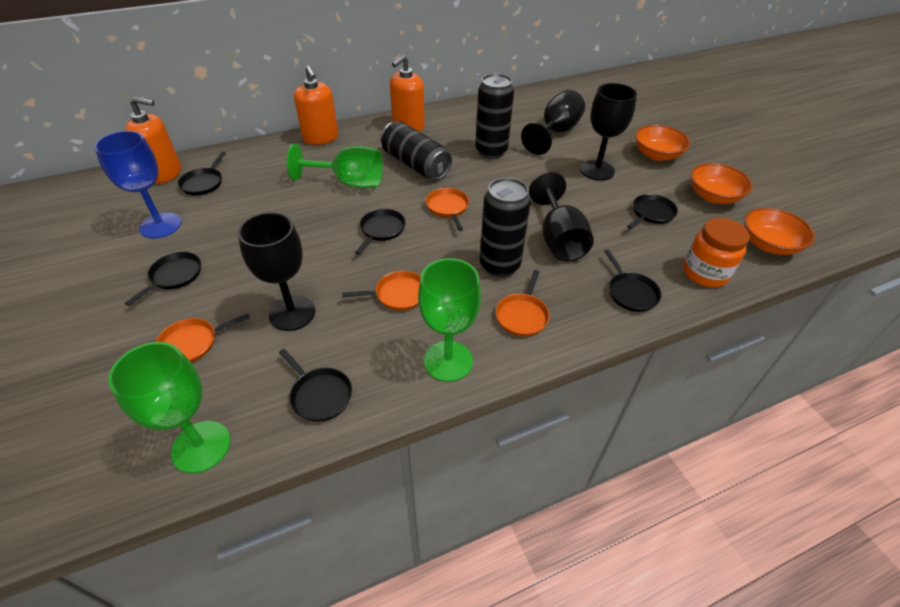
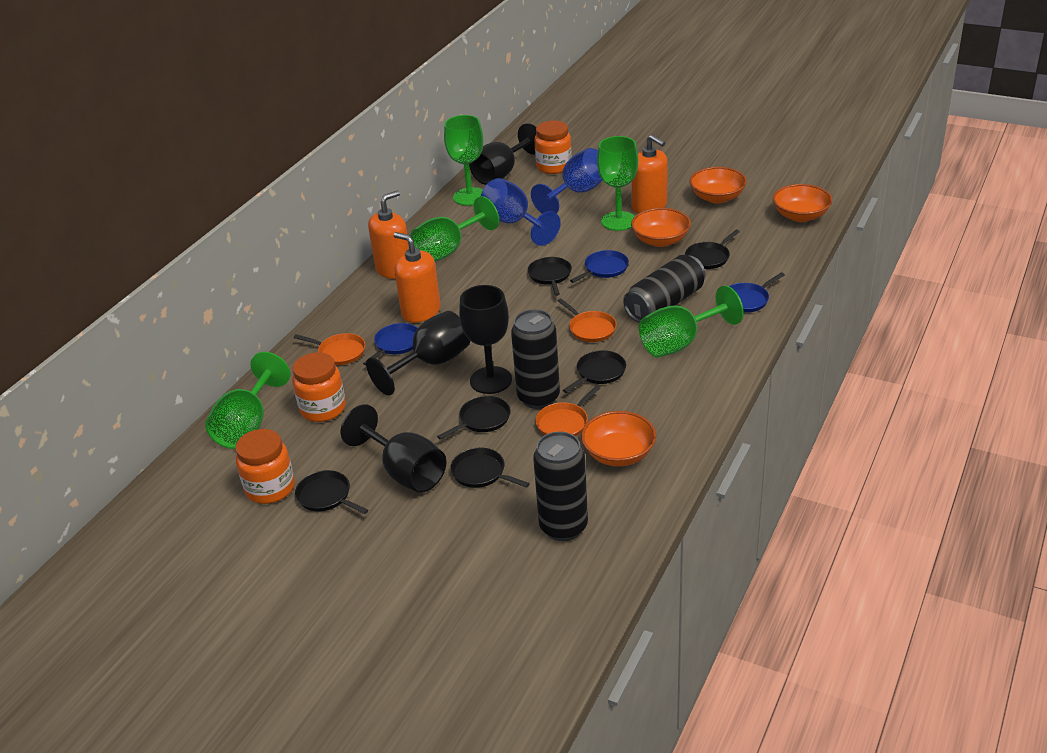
blue goblet: [94,131,182,239] = 1 -> [481,178,561,246] [531,148,603,214] = 2
blue pan: none = 0 -> [363,323,418,366] [570,250,629,283] [729,272,785,313] = 3
green goblet: [108,342,230,473] [287,144,383,188] [418,258,481,382] = 3 -> [205,352,290,449] [410,196,499,262] [444,115,483,206] [597,136,638,231] [639,285,744,358] = 5
orange bowl: [635,125,691,161] [690,163,753,204] [744,207,815,255] = 3 -> [581,411,656,467] [631,208,691,247] [690,167,747,204] [773,184,832,222] = 4
orange jar: [683,218,750,287] = 1 -> [236,429,295,504] [292,352,346,422] [535,121,572,174] = 3
orange pan: [156,314,250,363] [342,271,421,311] [426,188,469,231] [496,270,550,336] = 4 -> [294,333,365,365] [535,385,600,436] [558,298,617,342] = 3

